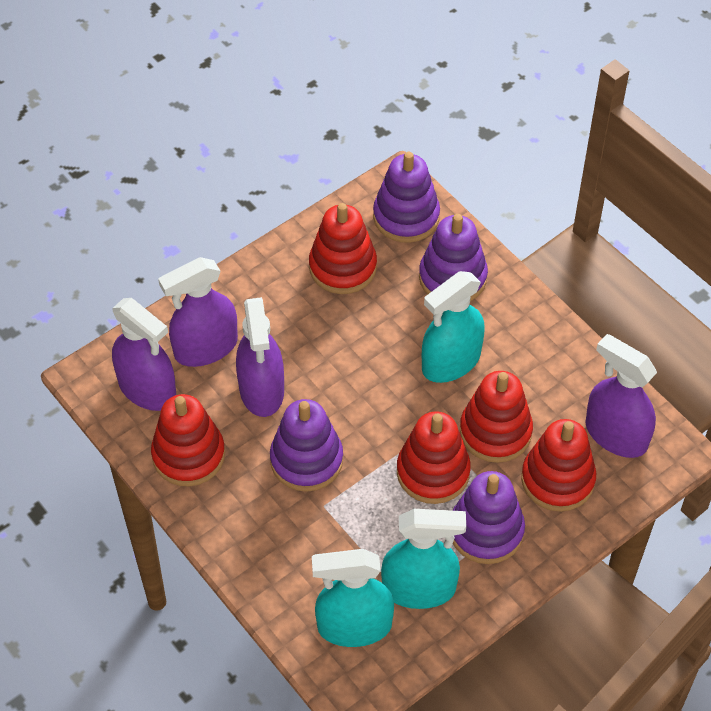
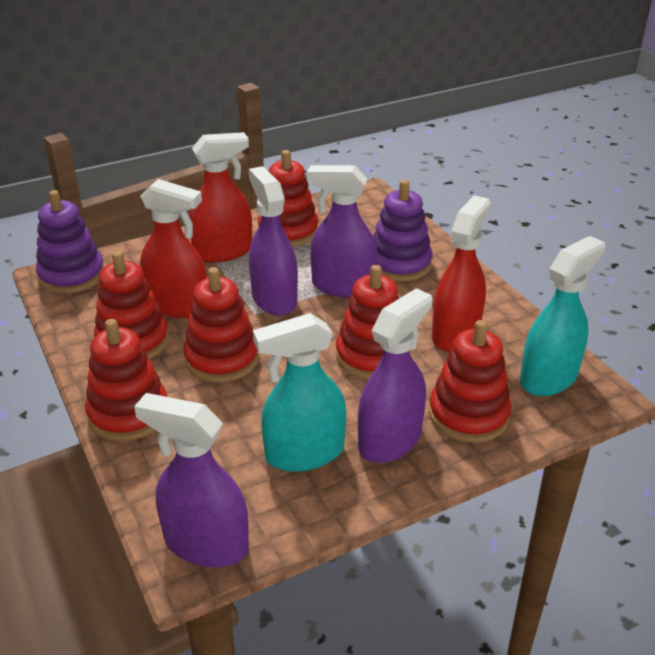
purple stacking toy: [270,399,343,492] [373,152,440,243] [419,214,488,301] [453,471,525,564] = 4 -> [36,190,104,294] [373,180,433,282] = 2
red spray bottle: none = 0 -> [140,179,207,318] [189,132,252,262] [432,195,491,352] = 3
red stacking toy: [151,394,225,487] [309,203,377,294] [397,411,471,504] [460,371,533,463] [521,419,596,512] = 5 -> [85,319,167,441] [94,251,169,359] [183,267,259,382] [258,150,318,247] [336,265,399,379] [429,320,511,443] = 6
turquoise spray bottle: [312,549,394,647] [381,509,466,609] [422,271,485,383] = 3 -> [253,313,346,472] [520,236,605,396] = 2

